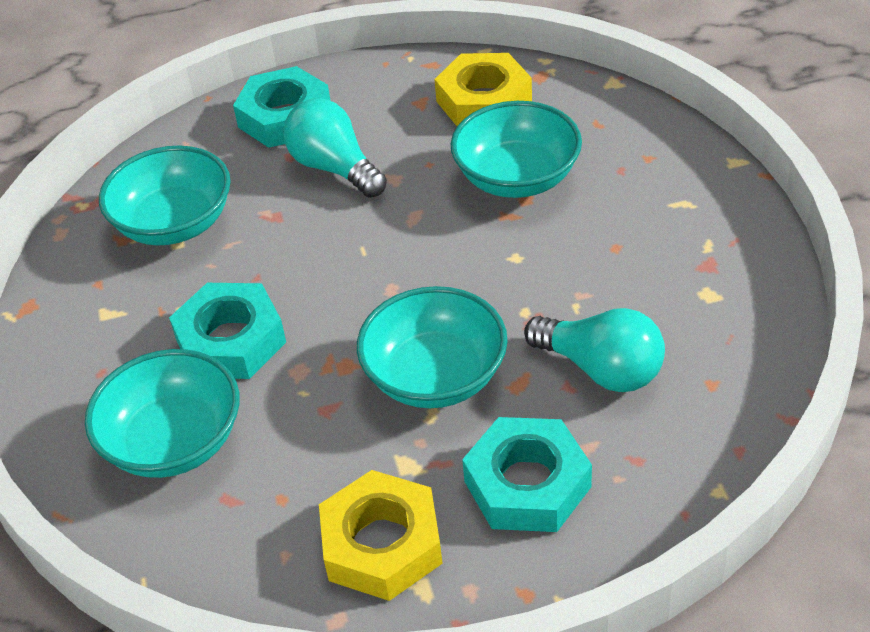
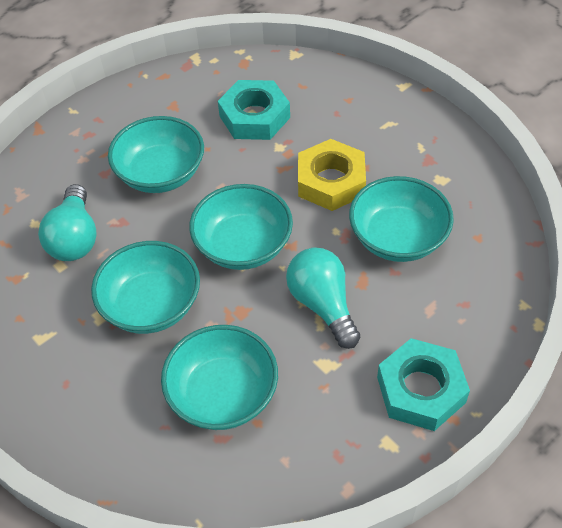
turquoise bowl: [85,349,240,478] [99,145,231,246] [357,286,508,408] [451,101,582,198] = 4 -> [91,241,200,334] [108,116,204,193] [161,325,278,430] [189,184,293,270] [349,176,454,262] = 5
turquoise nut: [169,283,286,379] [233,66,330,148] [462,417,592,532] = 3 -> [218,80,290,140] [377,338,470,431] = 2
yellow nut: [319,470,443,601] [434,53,532,126] = 2 -> [298,139,366,211] = 1

